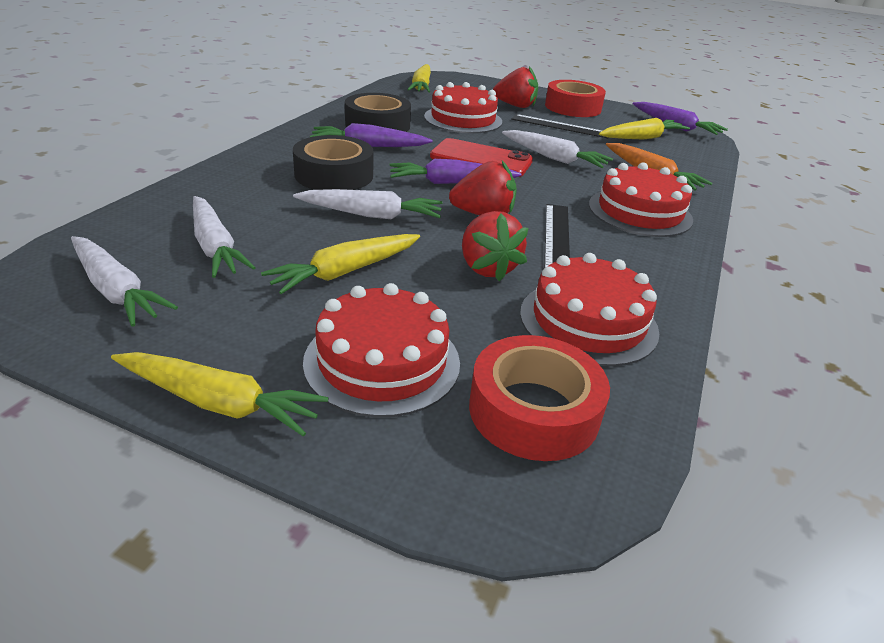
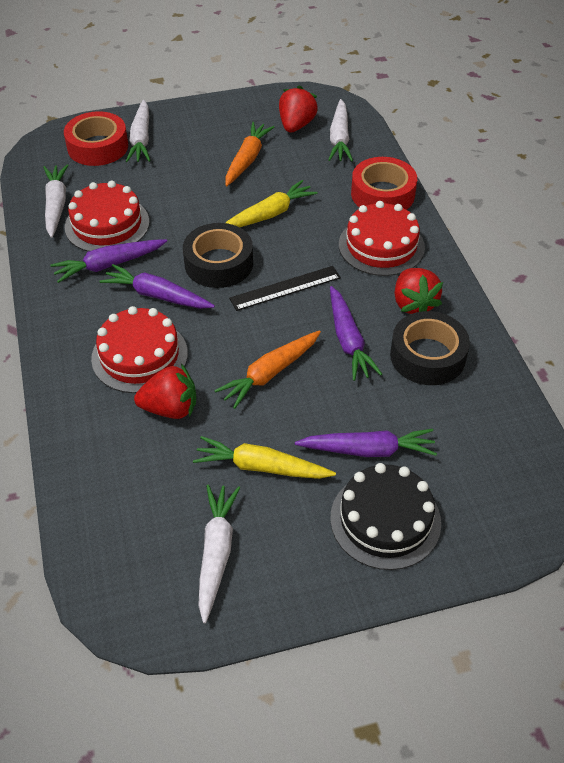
black cake: none = 0 -> [330,463,441,570] = 1
black ruler: [511,114,609,139] [544,204,570,268] = 2 -> [229,266,341,311] = 1
orange carrot: [606,143,712,191] = 1 -> [214,330,321,409] [225,122,274,186] = 2
purple carrot: [310,123,432,147] [389,159,522,184] [633,102,728,135] = 3 -> [50,239,167,283] [99,264,215,309] [295,429,437,457] [330,286,382,381] = 4
red cake: [303,283,460,417] [424,82,502,133] [520,253,659,367] [589,162,693,237] = 4 -> [65,181,150,251] [91,306,188,393] [339,201,425,276] = 3
red phone: [430,138,533,177] = 1 -> none = 0
yellow carrot: [111,352,329,437] [261,234,420,294] [407,64,431,93] [599,118,690,140] = 4 -> [193,436,336,479] [226,180,318,227] = 2

